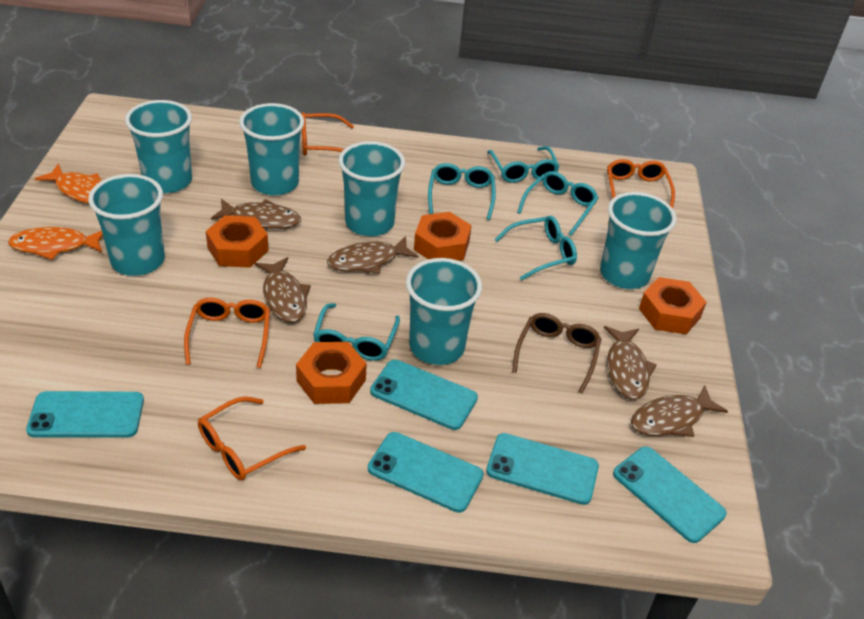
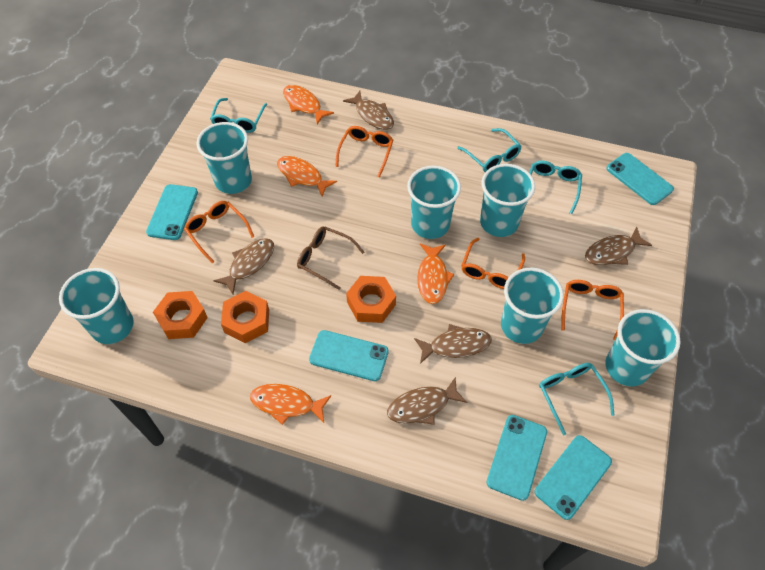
orange fish: [8,227,103,260] [35,163,102,204] = 2 -> [250,384,331,425] [277,156,337,196] [283,85,334,124] [417,244,454,304] = 4
orange nut: [206,215,269,268] [296,342,367,404] [414,212,472,261] [639,277,707,334] = 4 -> [153,291,208,339] [221,291,269,343] [346,276,396,323] = 3
turquoise glasses: [313,303,400,361] [428,163,496,220] [487,146,560,183] [495,216,577,280] [517,171,598,236] = 5 -> [210,98,267,133] [457,128,522,172] [529,161,582,214] [539,363,614,435] = 4

